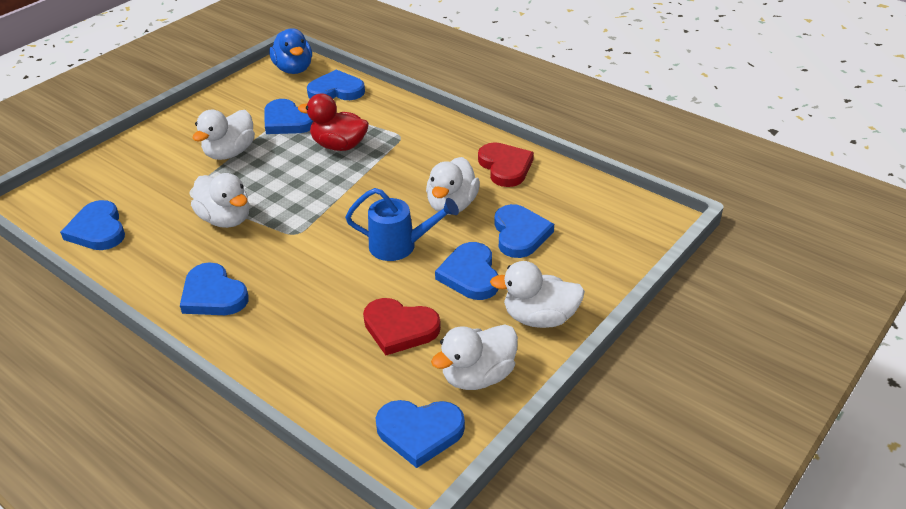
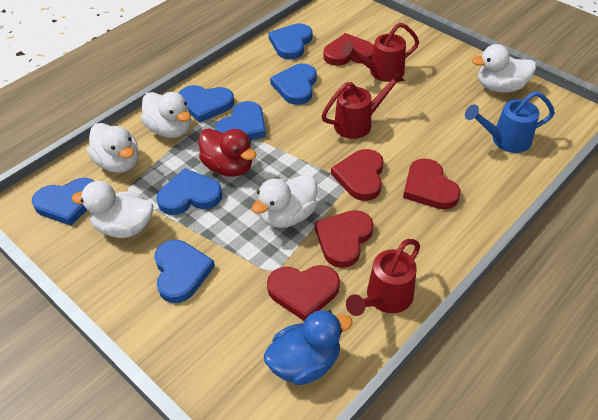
red heart: [363,298,441,355] [478,142,534,187] = 2 -> [267,265,340,322] [315,210,374,268] [323,33,374,66] [331,149,384,201] [403,158,460,209] = 5
red watering can: none = 0 -> [322,70,405,139] [342,23,419,82] [346,239,420,316] = 3

